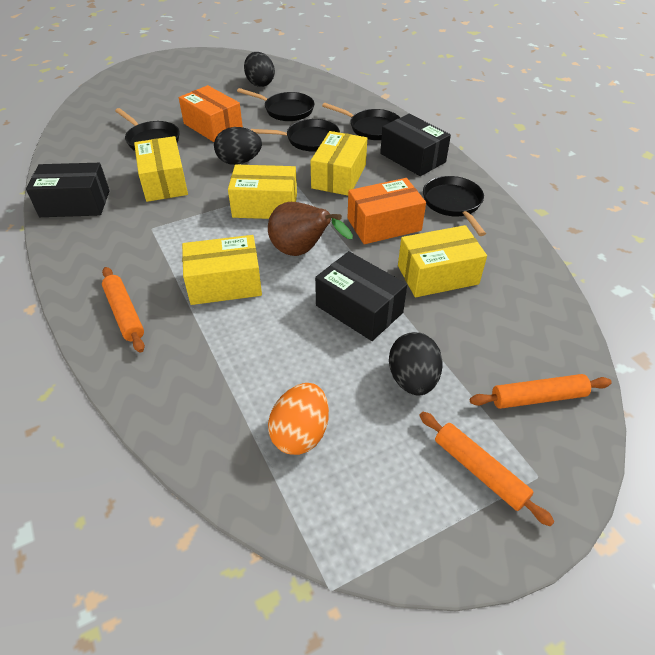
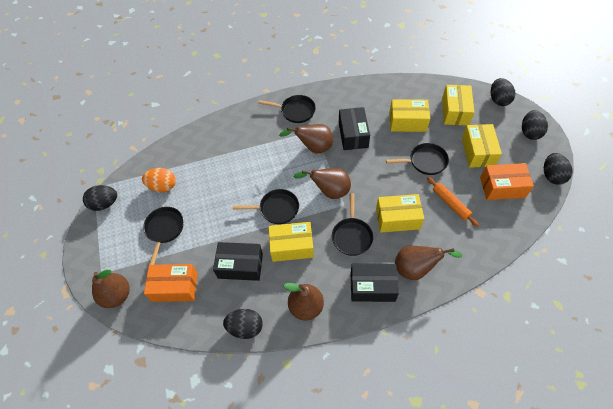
black egg: [214,127,262,165] [244,52,275,87] [389,332,443,396] = 3 -> [83,185,117,211] [223,309,263,339] [490,78,515,106] [522,110,548,140] [544,153,573,185] = 5
brown pear: [268,202,353,256] = 1 -> [92,270,129,308] [279,124,333,154] [284,283,324,320] [293,168,351,199] [395,246,462,280] = 5
orange rolling pin: [102,267,145,353] [419,412,554,527] [470,374,612,409] = 3 -> [427,177,479,227] = 1

